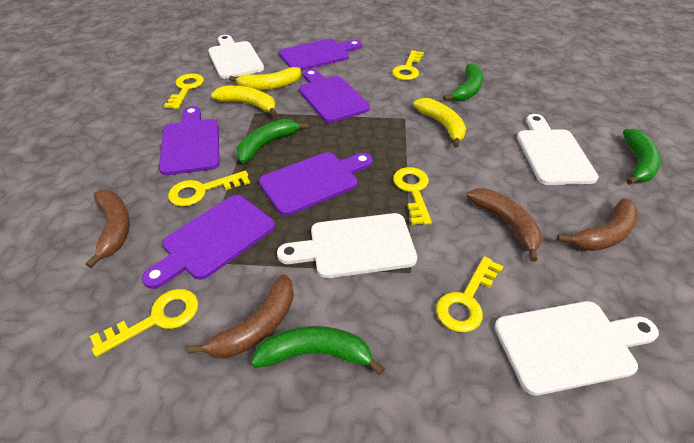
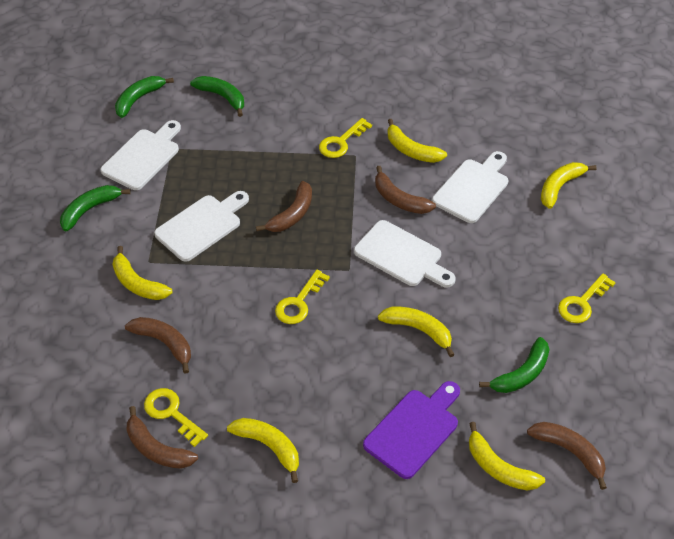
brown banana: [86,190,130,268] [188,274,294,358] [466,188,542,262] [557,198,639,251] = 4 -> [125,317,191,374] [127,406,198,469] [256,181,312,232] [375,166,436,214] [527,422,607,490] = 5
purple cutting board: [142,195,275,289] [159,106,220,175] [259,152,373,216] [279,39,362,71] [299,69,370,123] = 5 -> [363,381,460,479] = 1
yellow banana: [211,86,277,116] [229,67,301,90] [413,98,466,147] = 3 -> [112,246,172,300] [227,418,299,483] [378,306,455,357] [387,119,447,163] [469,422,545,491] [541,162,597,209] = 6
yellow key: [90,289,198,357] [164,73,204,109] [168,171,250,207] [392,50,424,80] [393,167,432,225] [436,256,503,332] = 6 -> [144,388,208,447] [275,270,330,324] [319,118,372,158] [558,274,616,323] = 4

